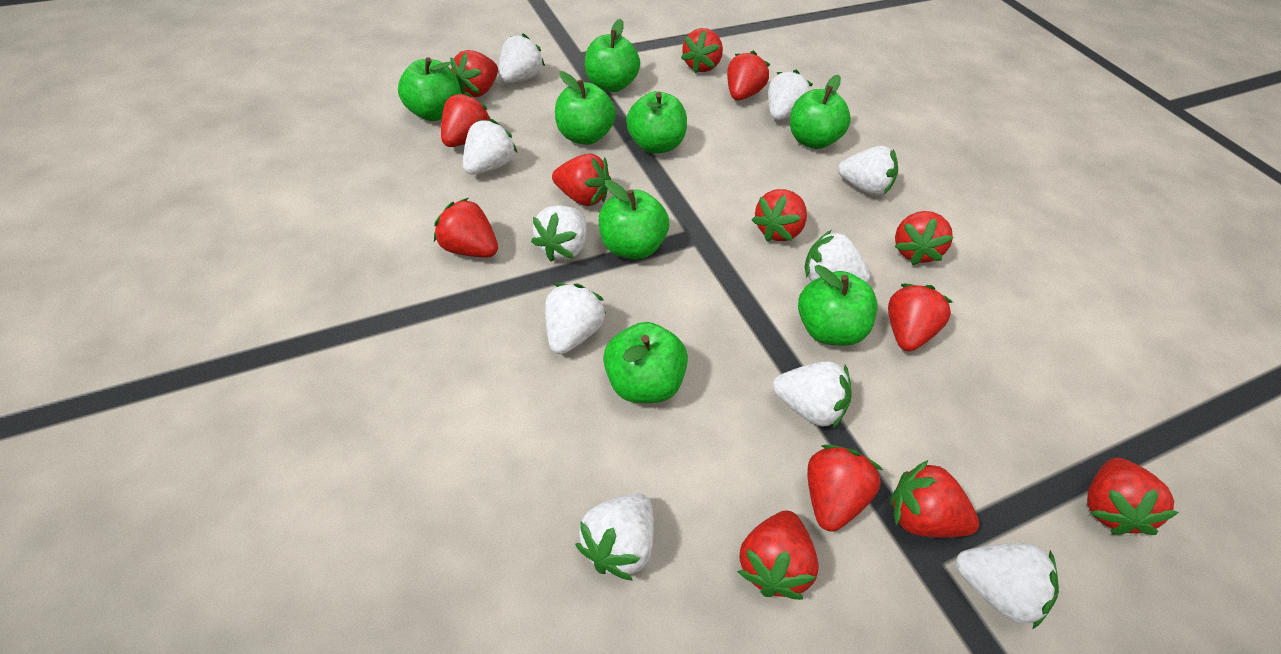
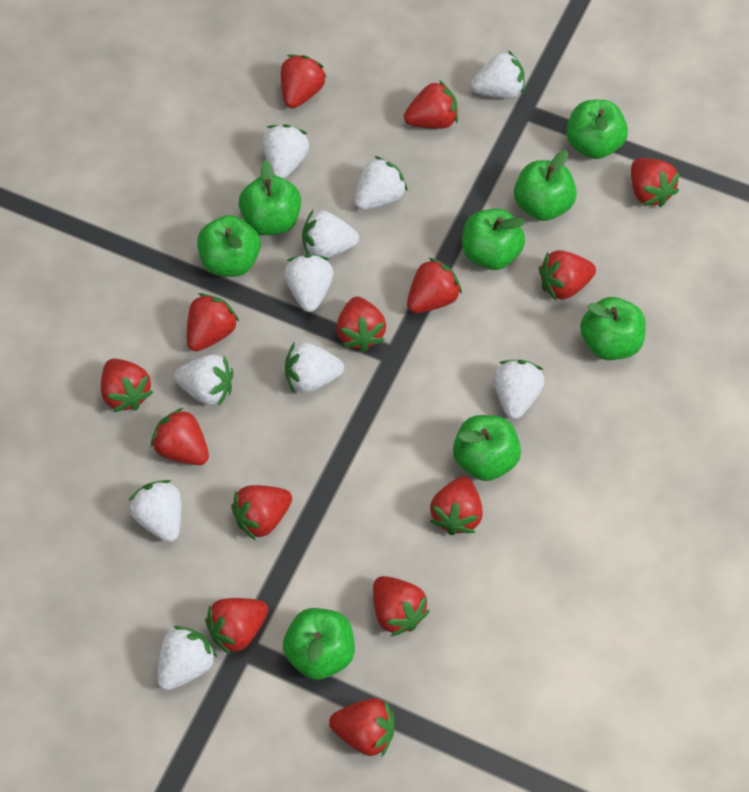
red strawberry: [434,198,498,257] [441,92,490,147] [450,50,498,97] [552,153,611,206] [681,28,723,74] [727,50,770,100] [737,511,819,600] [752,189,807,241] [807,445,883,532] [888,284,953,351] [890,460,979,538] [895,211,953,265] [1087,458,1179,535] = 13 -> [101,359,153,412] [151,408,209,465] [187,293,239,351] [205,598,268,656] [231,485,292,540] [281,55,326,108] [329,698,395,756] [336,297,386,352] [373,576,430,637] [404,80,458,129] [407,258,462,313] [430,476,483,535] [539,250,596,300] [631,158,680,207] = 14

